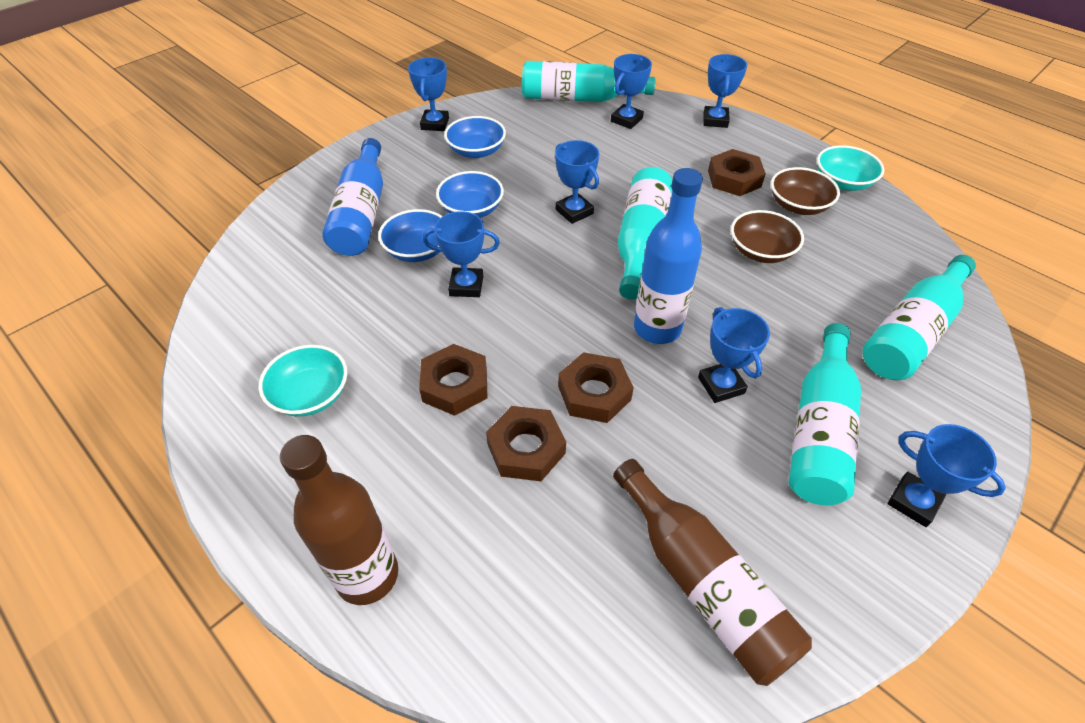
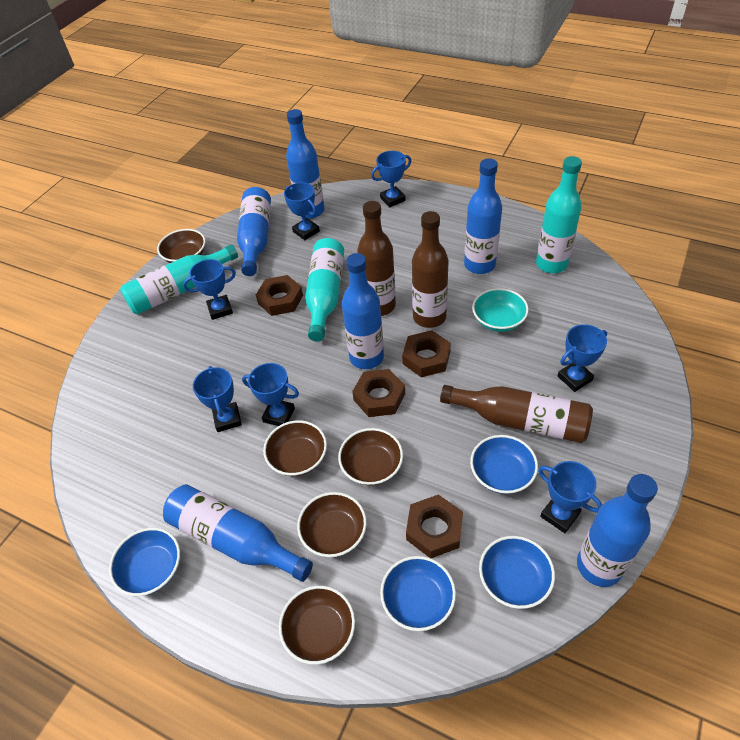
blue bottle: [322,138,383,256] [634,168,703,344] = 2 -> [163,484,313,582] [237,187,271,276] [286,109,324,219] [342,253,384,369] [464,158,502,274] [577,474,658,587] = 6
blue bowl: [378,209,442,262] [436,171,504,218] [444,116,506,158] = 3 -> [109,528,180,596] [380,556,456,631] [470,435,538,494] [479,536,555,609] = 4
brown bottle: [280,435,398,605] [613,459,812,686] = 2 -> [357,201,396,316] [412,211,449,328] [440,385,593,443] = 3
brown bowl: [731,210,804,263] [771,167,840,215] = 2 -> [157,229,206,263] [263,420,327,476] [279,586,355,665] [297,492,367,557] [338,428,403,486] = 5
turquoise bottle: [522,61,655,102] [618,167,673,299] [789,323,861,505] [862,255,976,380] = 4 -> [120,244,238,315] [305,238,344,342] [536,156,582,273] = 3
turquoise bowl: [259,345,348,416] [817,145,885,191] = 2 -> [472,288,529,332] = 1

